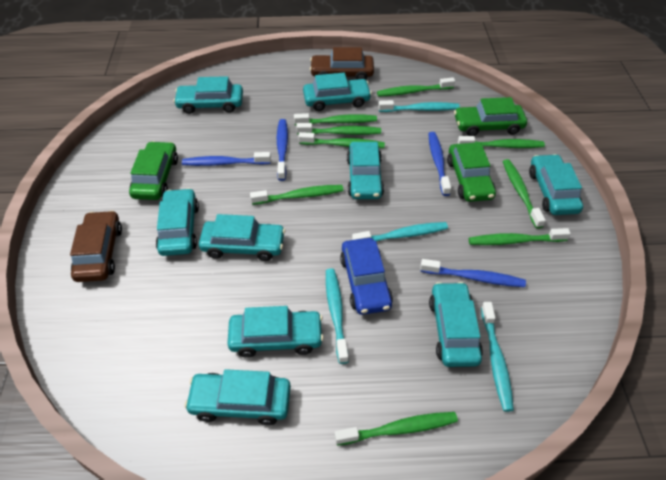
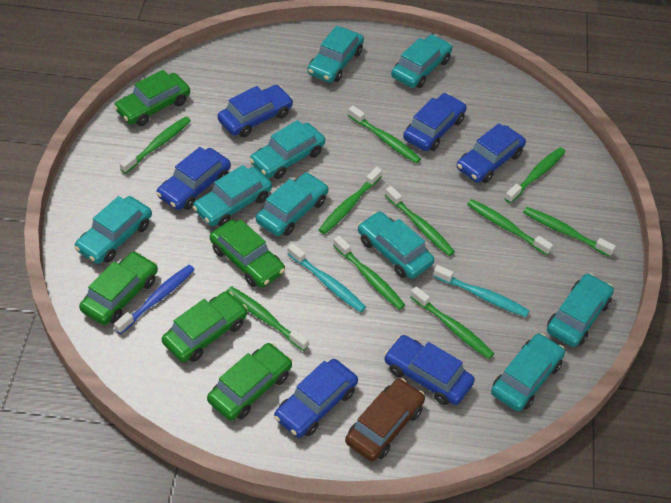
blue car: [340,238,393,315] = 1 -> [156,147,231,210] [218,85,293,137] [274,359,358,438] [384,335,475,405] [403,93,467,151] [457,123,526,183] = 6
blue toothbrush: [182,152,271,166] [277,119,288,181] [420,259,526,287] [428,132,451,196] = 4 -> [114,265,195,334] = 1
brown car: [70,210,122,282] [310,47,374,80] = 2 -> [345,378,425,461] = 1
green car: [129,141,178,200] [447,143,496,202] [454,97,527,136] = 3 -> [79,251,158,325] [114,70,190,126] [162,291,248,362] [207,343,292,421] [210,220,285,288] = 5
green toothbrush: [250,185,344,205] [294,113,377,125] [296,123,381,135] [298,132,385,148] [335,412,458,446] [377,77,455,97] [458,136,545,148] [469,228,571,245] [503,159,546,229] = 9 -> [120,117,191,174] [227,286,309,351] [319,167,382,234] [333,236,405,310] [348,106,421,163] [385,186,455,256] [410,286,494,359] [467,199,553,255] [505,147,565,203] [523,207,616,257] = 10
turquoise toothbrush: [326,268,349,364] [352,222,448,242] [378,100,460,112] [481,302,514,412] = 4 -> [287,244,366,312] [433,265,530,317] = 2

